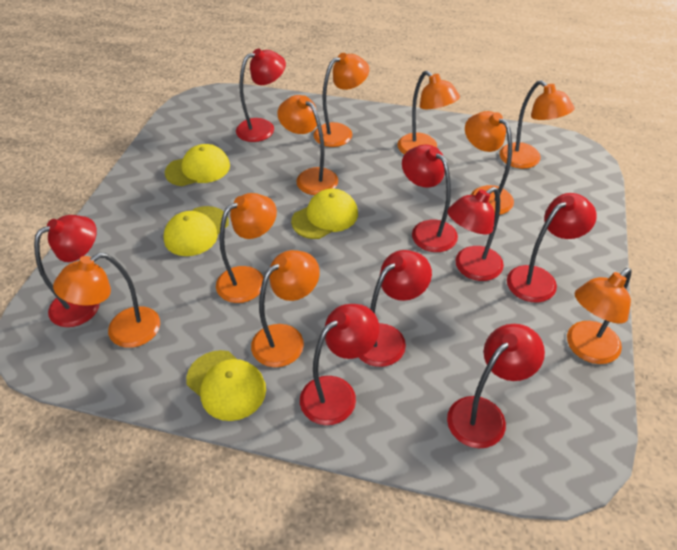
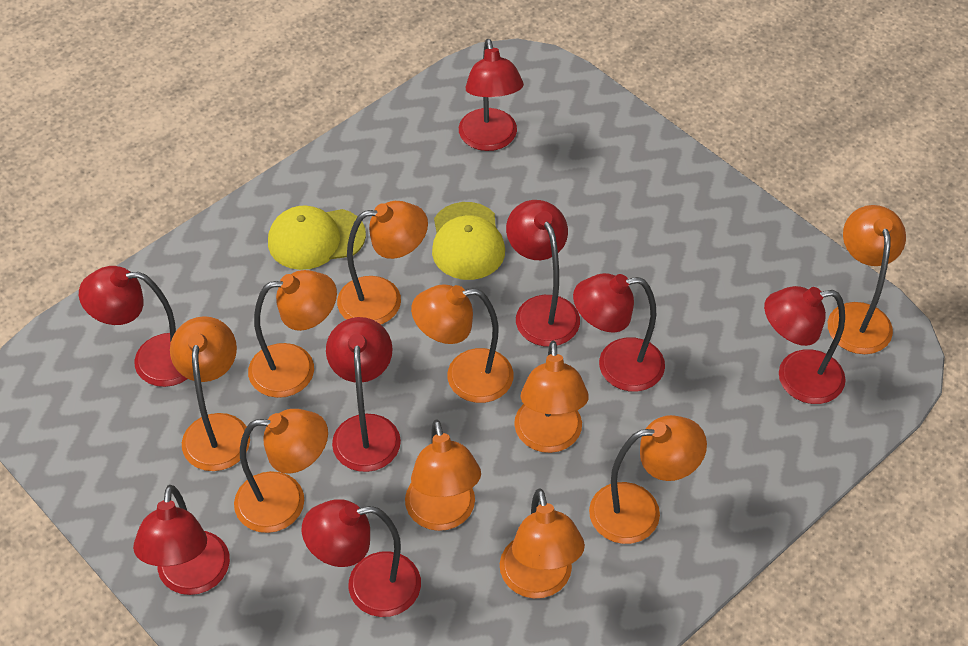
orange lamp: [53,253,160,348] [216,193,277,303] [251,250,320,367] [277,95,338,195] [314,53,369,147] [397,71,460,154] [465,111,514,215] [499,80,575,169] [567,268,632,364] = 9 -> [170,316,250,471] [234,409,328,533] [248,270,337,398] [337,201,428,325] [405,420,481,531] [411,284,513,403] [500,488,585,599] [514,341,589,453] [589,415,707,544] [828,205,906,354] = 10
yellow cap: [163,206,229,256] [165,144,230,186] [186,350,266,421] [291,189,358,239] = 4 -> [268,206,366,270] [432,202,505,280] = 2

